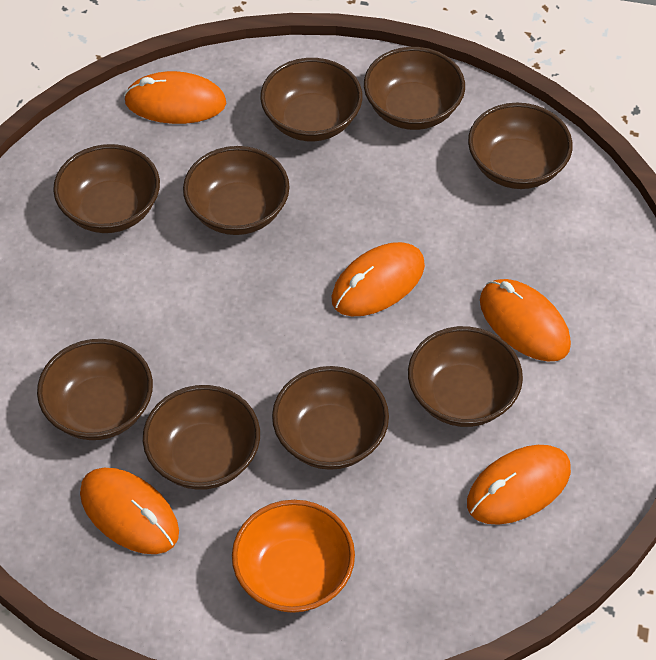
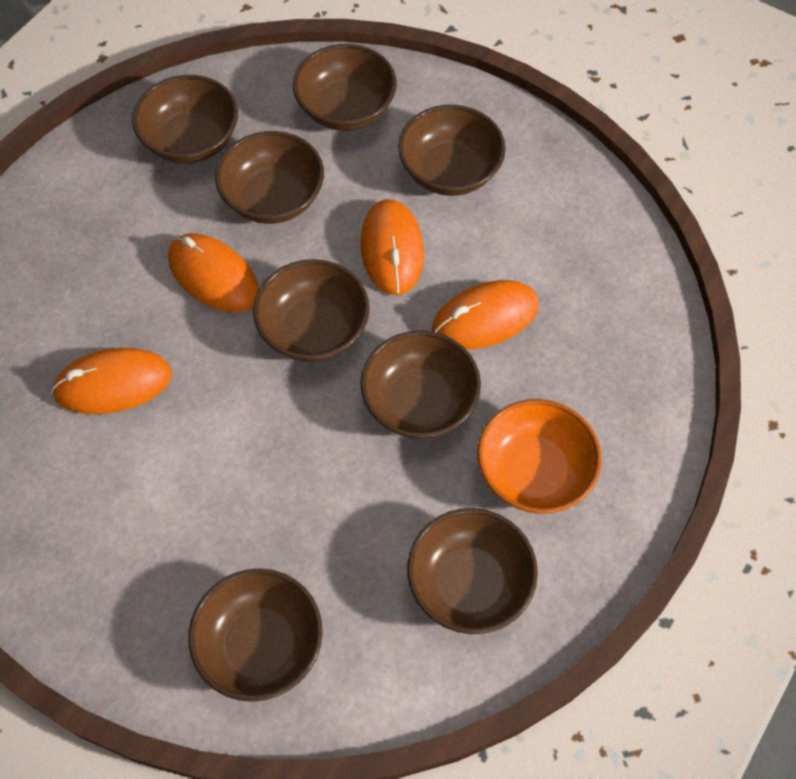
brown bowl: [37,339,153,440] [53,144,160,233] [143,385,260,490] [183,146,290,235] [260,58,362,141] [272,366,389,470] [364,47,465,130] [408,326,523,427] [468,103,573,189] = 9 -> [132,75,238,164] [188,568,323,702] [215,131,324,224] [253,259,370,362] [293,44,397,131] [360,330,481,439] [398,105,506,196] [407,508,538,634] = 8
orange mouse: [80,468,179,554] [124,71,226,124] [331,242,425,316] [467,445,571,525] [480,279,571,362] = 5 -> [51,348,172,414] [168,233,259,313] [361,199,424,295] [432,280,539,349] = 4

